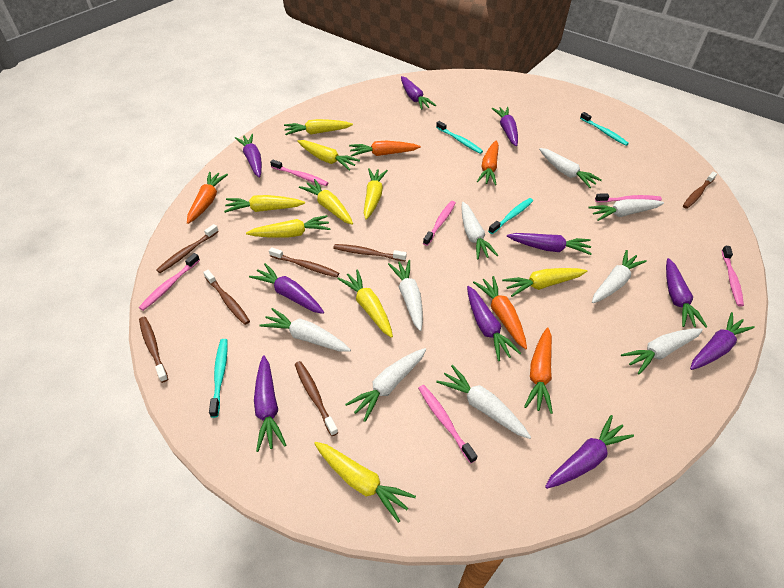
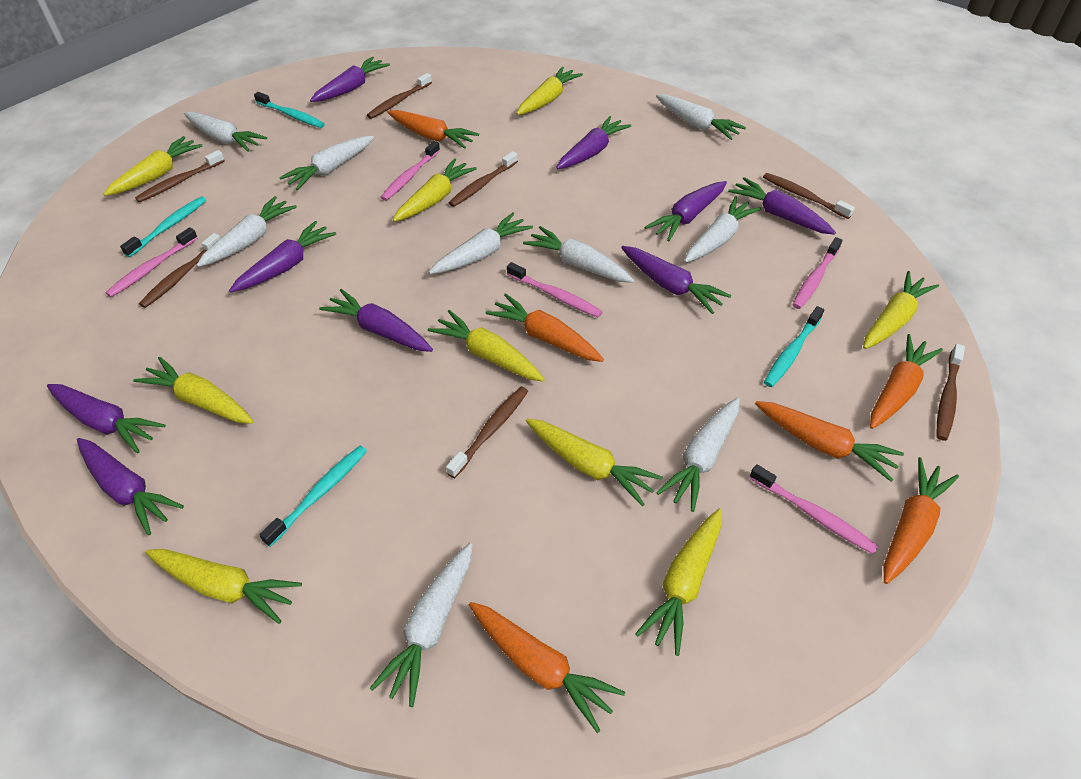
orange carrot: [187,172,228,224] [349,141,421,157] [473,276,527,349] [477,141,499,185] [524,327,553,414] = 5 -> [387,110,479,149] [469,602,625,733] [486,293,604,362] [755,401,904,482] [870,334,943,429] [884,457,959,584] = 6
pink toothbrush: [139,253,200,311] [270,160,328,186] [418,385,478,464] [423,201,456,246] [595,193,662,203] [721,245,744,307] = 6 -> [105,227,198,297] [380,141,440,201] [507,262,603,317] [749,464,879,554] [792,237,842,309] = 5
purple carrot: [235,134,262,178] [249,263,324,314] [254,355,286,452] [401,76,436,110] [467,286,521,361] [492,107,518,146] [507,233,592,255] [545,415,634,489] [666,258,708,328] [690,312,755,370] = 10 -> [47,384,166,453] [77,438,184,536] [229,221,336,292] [310,56,390,102] [319,289,433,352] [556,116,631,169] [621,246,731,314] [645,181,727,241] [728,177,836,235] = 9

